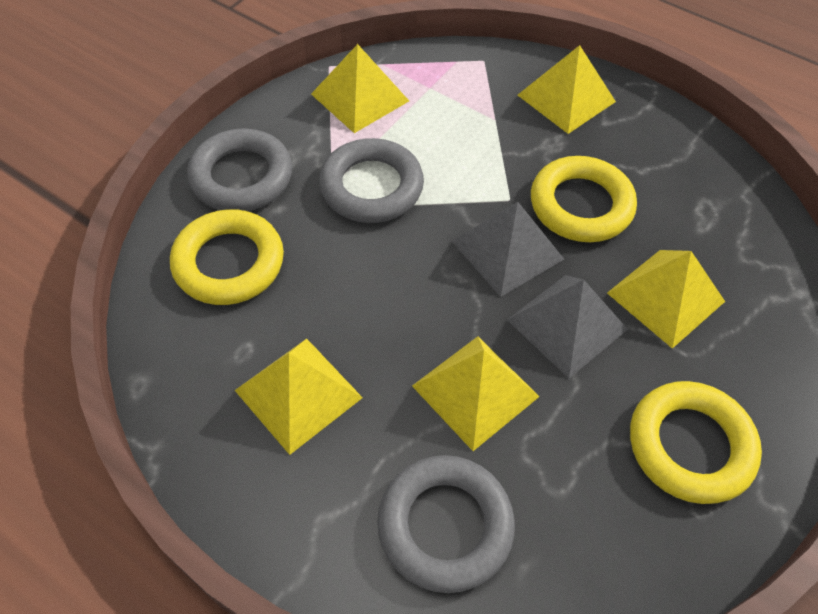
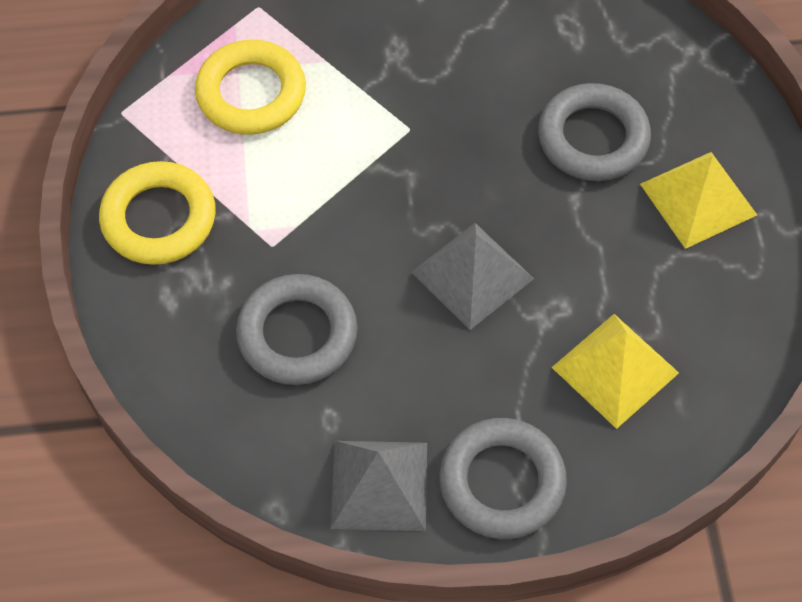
yellow pyramid: [234,339,363,455] [311,44,409,133] [412,336,540,451] [518,45,616,134] [607,250,725,349] = 5 -> [552,314,679,429] [640,152,757,249] = 2
yellow ring: [170,209,284,305] [531,156,637,242] [630,381,762,504] = 3 -> [99,161,216,265] [195,40,306,135] = 2

